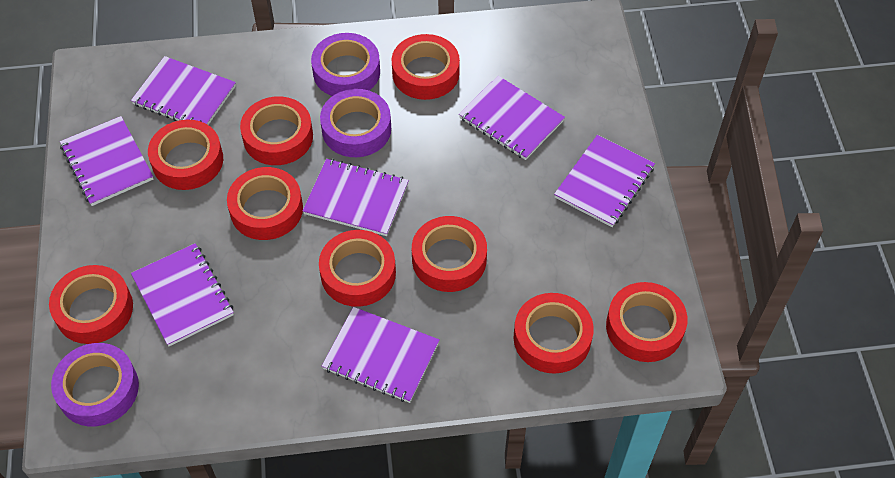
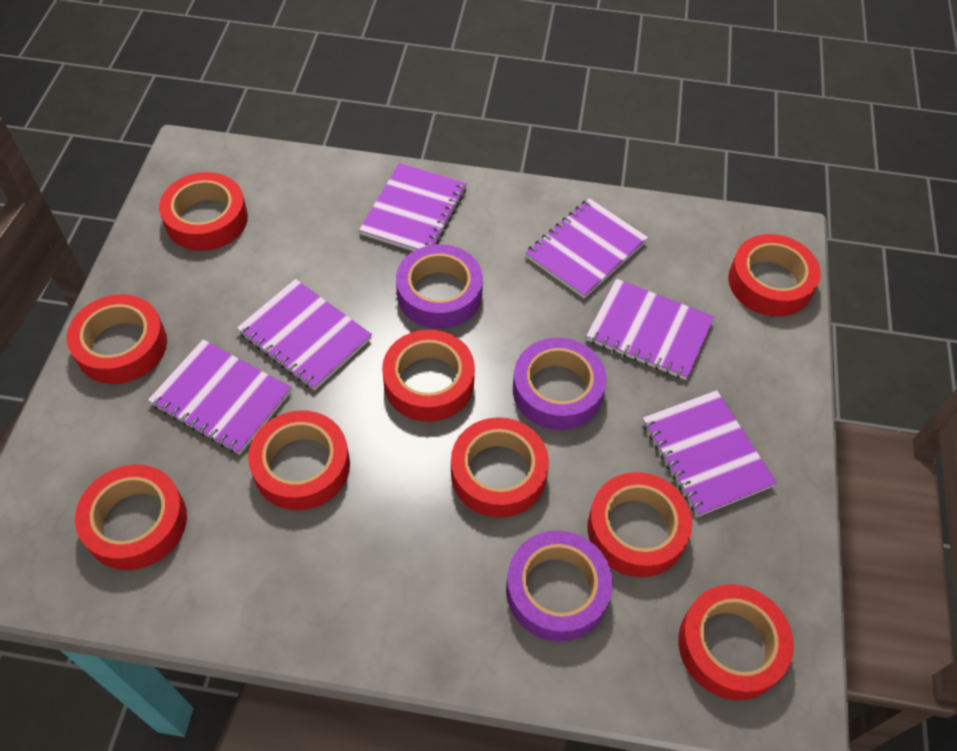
purple notebook: [60,116,154,206] [131,56,236,125] [131,243,234,346] [303,159,409,236] [322,307,440,403] [459,76,565,160] [554,135,655,227] = 7 -> [148,340,292,455] [237,279,372,390] [359,163,467,251] [526,198,648,298] [586,279,714,380] [642,390,777,517] = 6

